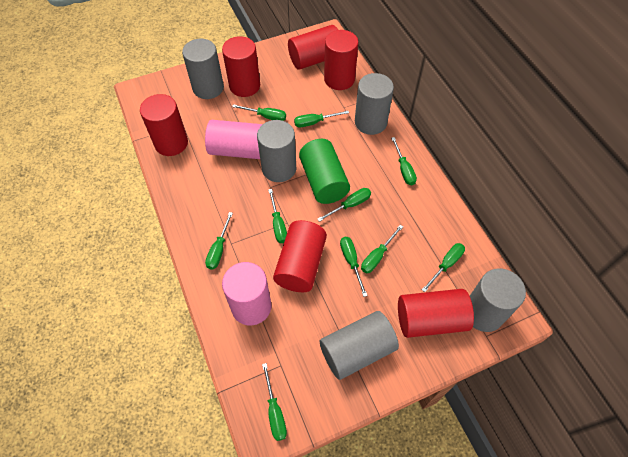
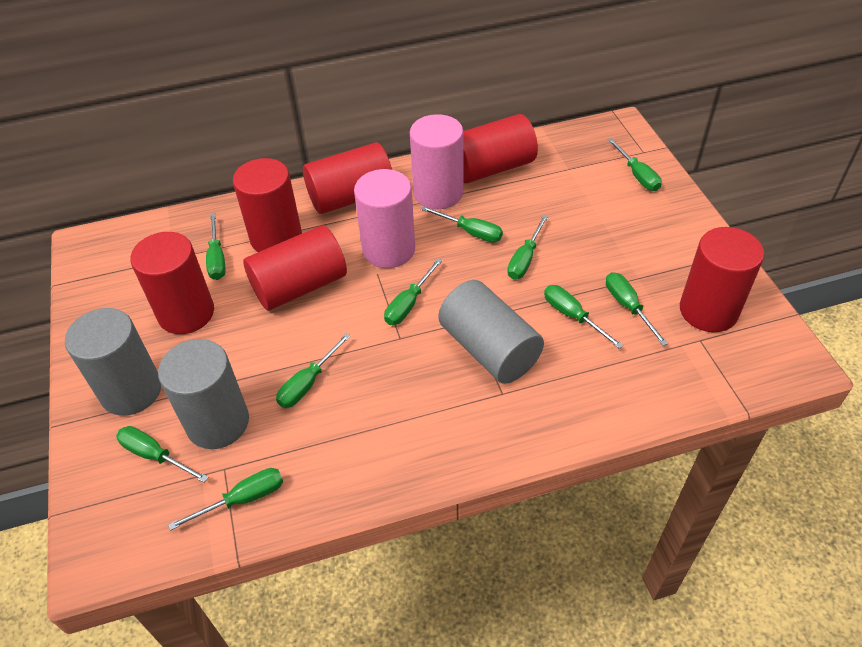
green cylinder: [299,139,350,204] = 1 -> none = 0
grey cylinder: [182,39,224,99] [257,120,296,182] [320,311,399,380] [355,73,394,135] [470,269,526,332] = 5 -> [65,308,161,416] [158,339,249,449] [438,280,544,384] = 3

